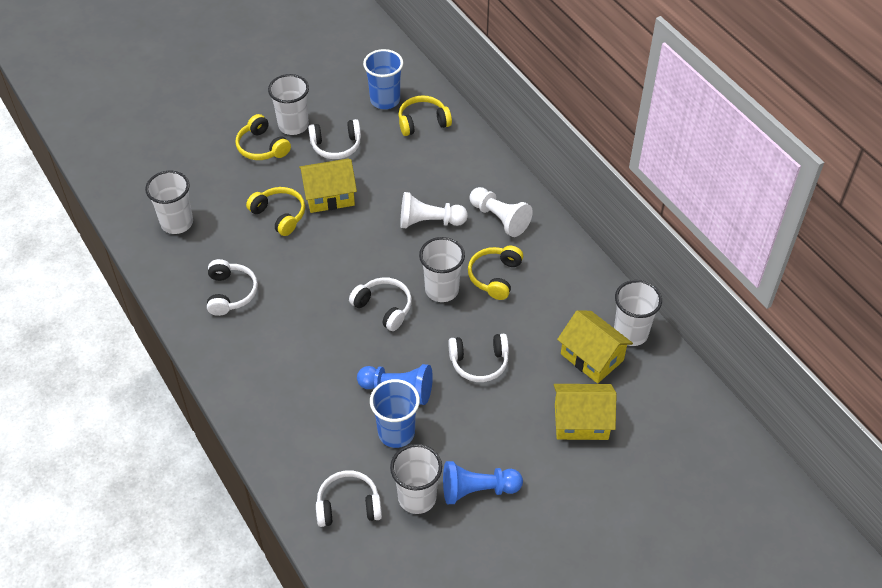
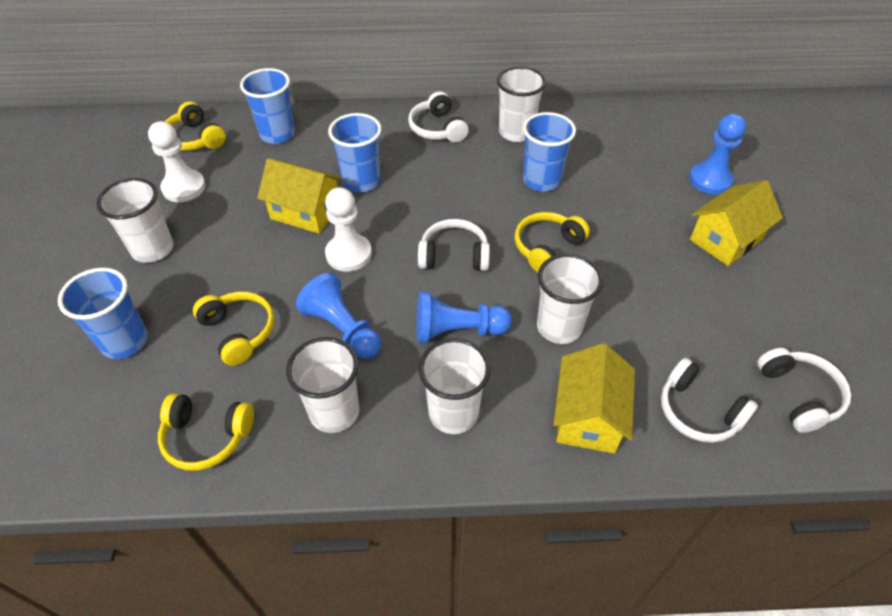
blue cup: [363,49,403,109] [370,379,420,448] = 2 -> [58,268,148,359] [240,68,295,144] [328,113,382,192] [523,112,576,191] = 4
blue pawn: [357,364,433,405] [443,461,523,504] = 2 -> [296,273,382,359] [416,291,512,343] [689,114,746,195] = 3
white headphones: [207,259,258,316] [308,119,361,159] [316,470,382,527] [349,277,412,331] [448,334,509,382] = 5 -> [408,91,469,143] [418,219,490,271] [661,358,758,443] [757,348,851,433] = 4

